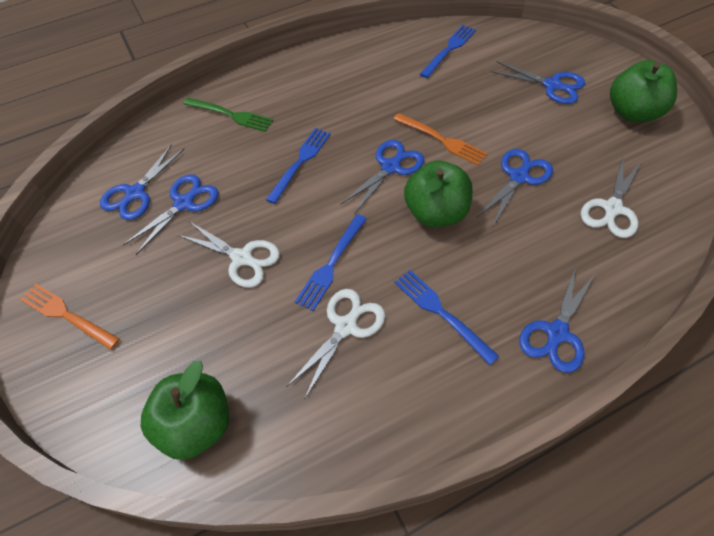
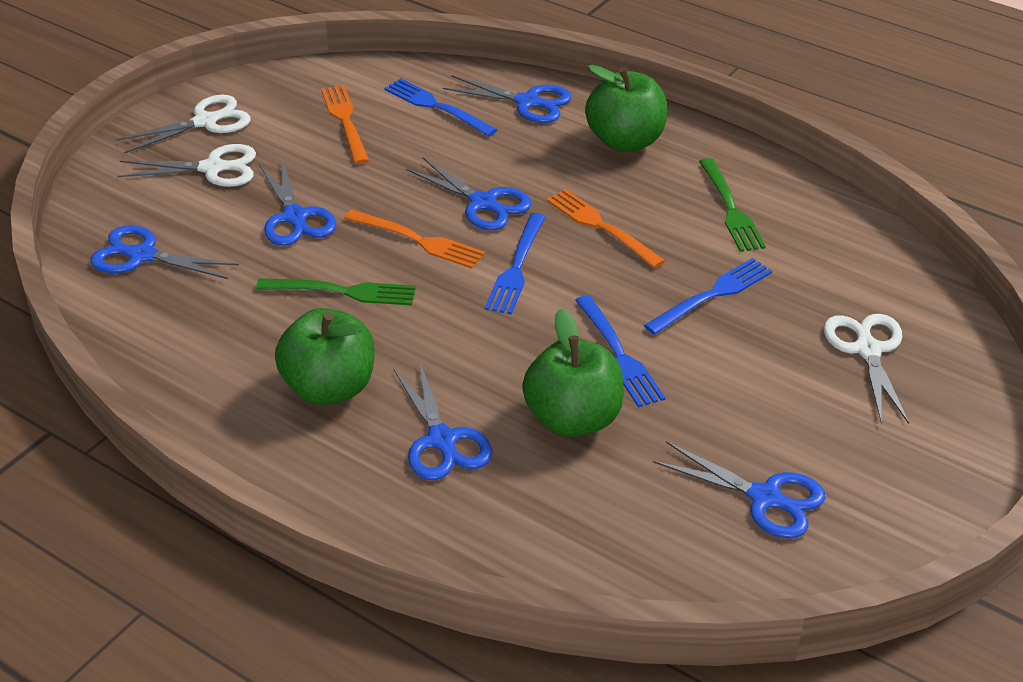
green fork: [183,98,274,132] = 1 -> [256,278,416,306] [699,158,766,252] = 2
orange fork: [20,284,120,350] [394,113,488,166] = 2 -> [321,85,369,164] [344,210,485,269] [547,189,665,268] = 3

